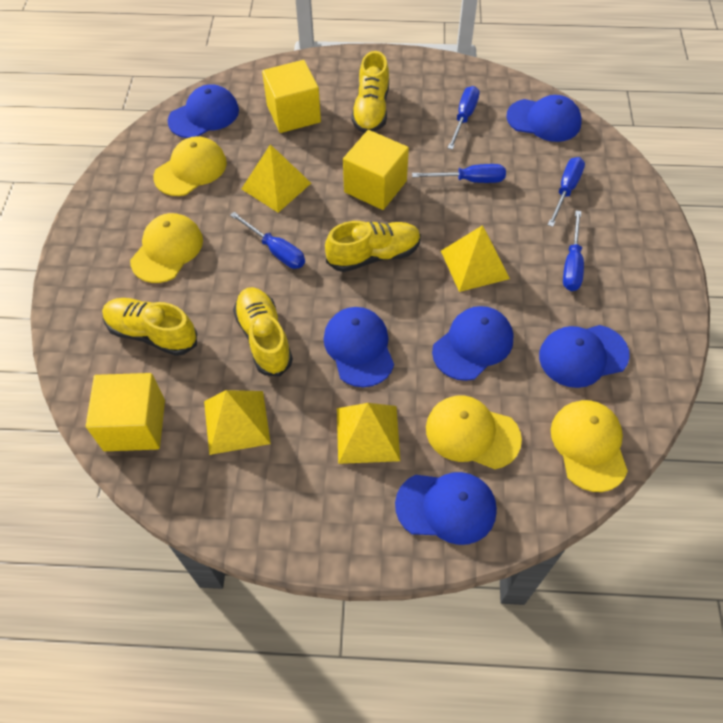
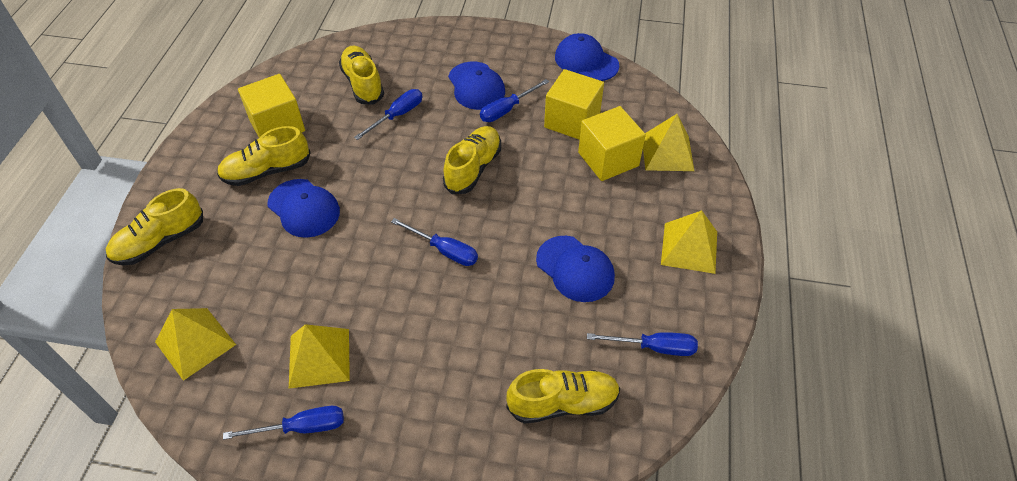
blue cap: [168,84,239,138] [324,307,394,387] [395,472,497,545] [432,306,514,381] [507,95,582,142] [539,325,630,388] = 6 -> [268,179,340,238] [448,62,505,110] [536,236,615,302] [555,33,619,81] = 4
yellow cap: [130,213,203,283] [153,136,227,196] [426,395,522,469] [551,400,628,492] = 4 -> none = 0
yellow shoe: [102,298,197,356] [233,287,293,376] [325,221,421,272] [351,51,389,133] = 4 -> [106,188,203,265] [217,126,311,186] [339,46,384,105] [443,126,501,194] [506,369,620,424] = 5

